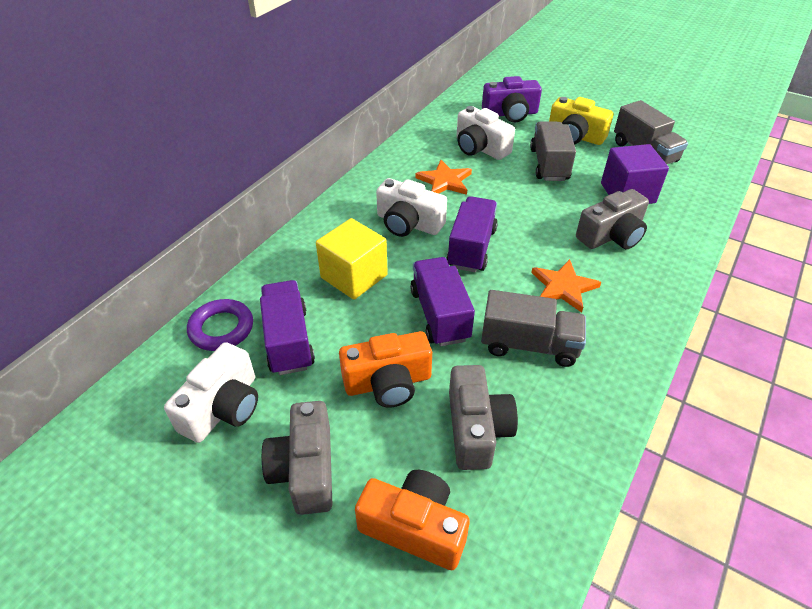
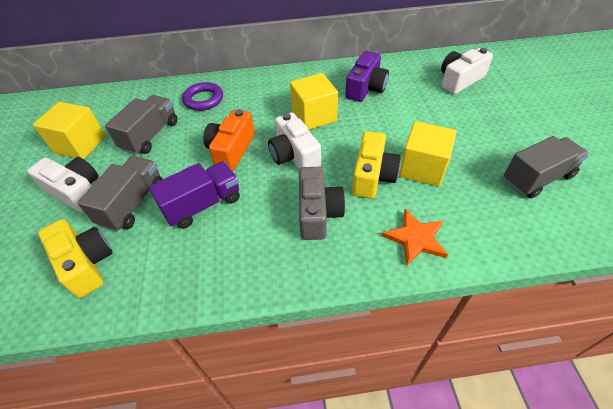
grey camera: [262,401,332,515] [449,365,518,470] [576,189,649,249] = 3 -> [299,167,345,240] = 1
orange camera: [339,331,432,408] [355,470,470,570] = 2 -> [203,109,255,171] = 1
orange star: [416,160,472,195] [531,259,601,313] = 2 -> [382,209,448,265] = 1
purple cube: [601,144,669,204] = 1 -> none = 0
purple truck: [260,280,315,375] [410,257,475,346] [447,196,498,272] = 3 -> [149,162,240,229] = 1
yellow camera: [549,97,614,145] = 1 -> [38,219,113,298] [352,131,401,199] = 2
yellow cube: [316,218,388,300] = 1 -> [33,102,105,159] [290,73,338,130] [399,121,456,187] = 3

